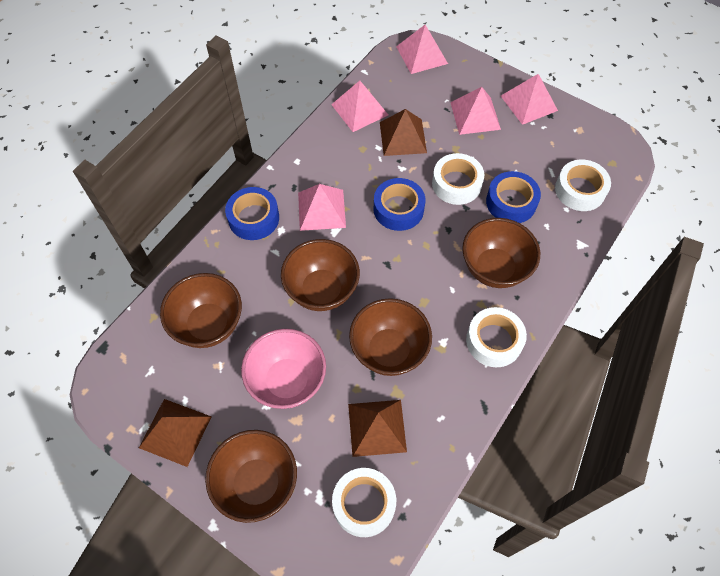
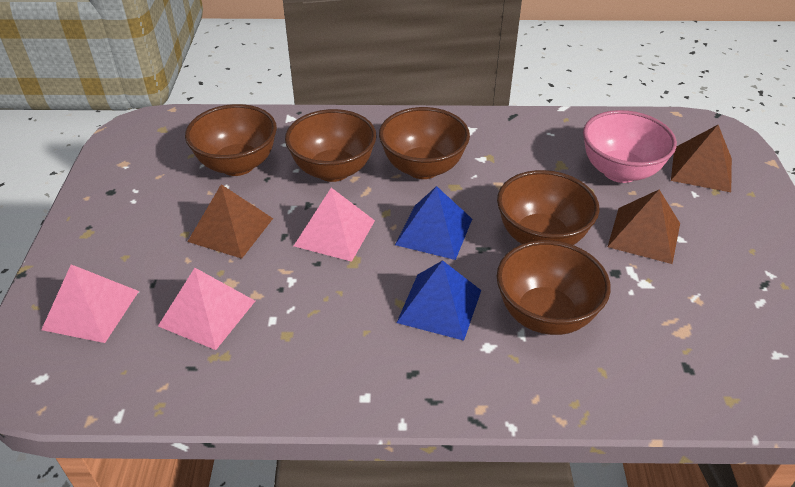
blue pyramid: none = 0 -> [395,186,472,260] [397,260,481,341] = 2
blue tape: [225,187,279,240] [374,178,425,231] [486,171,541,223] = 3 -> none = 0
pink pyramid: [298,184,346,231] [331,81,388,132] [396,25,448,74] [450,87,501,135] [501,74,558,125] = 5 -> [41,264,139,343] [158,268,255,350] [294,188,375,262] = 3
white tape: [332,468,396,537] [432,153,484,205] [466,307,527,367] [555,159,611,211] = 4 -> none = 0

